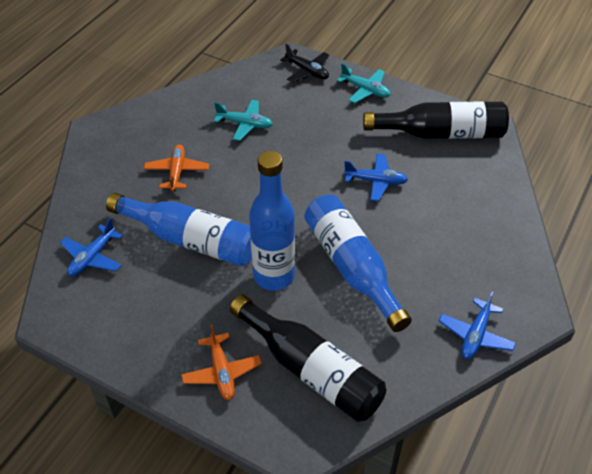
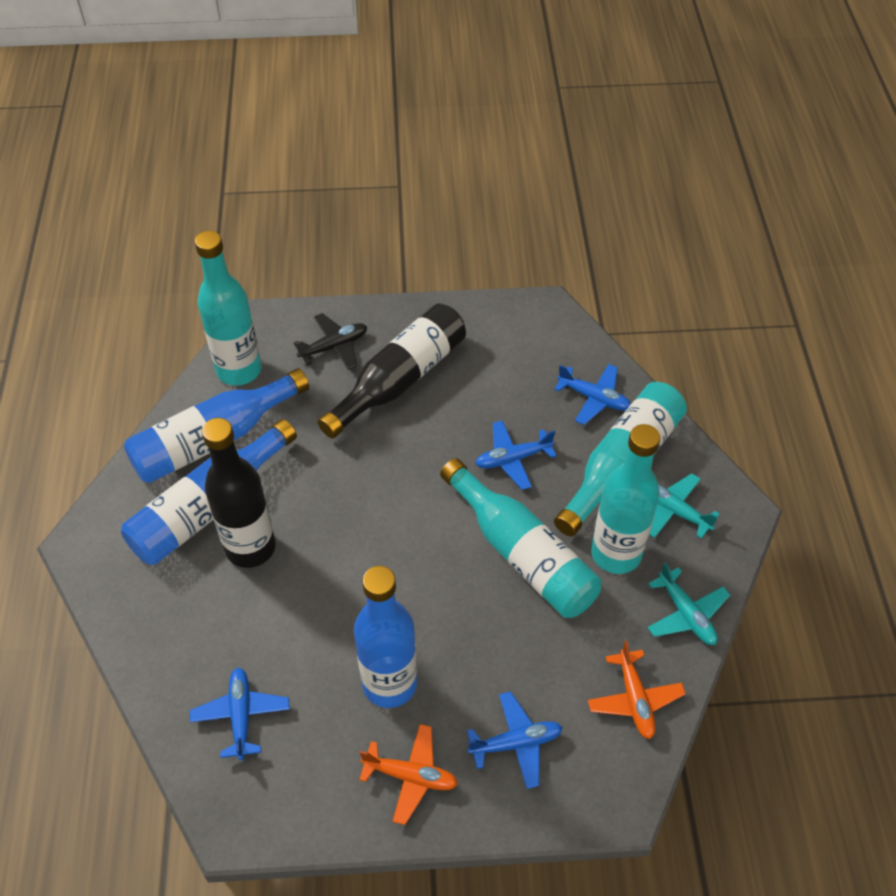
blue plane: [60,218,123,276] [344,154,408,201] [439,292,516,359] = 3 -> [190,668,290,760] [467,692,563,789] [475,420,556,490] [554,364,631,425] = 4
turquoise bottle: none = 0 -> [195,231,262,386] [440,458,601,618] [554,382,687,536] [591,424,660,574] = 4

